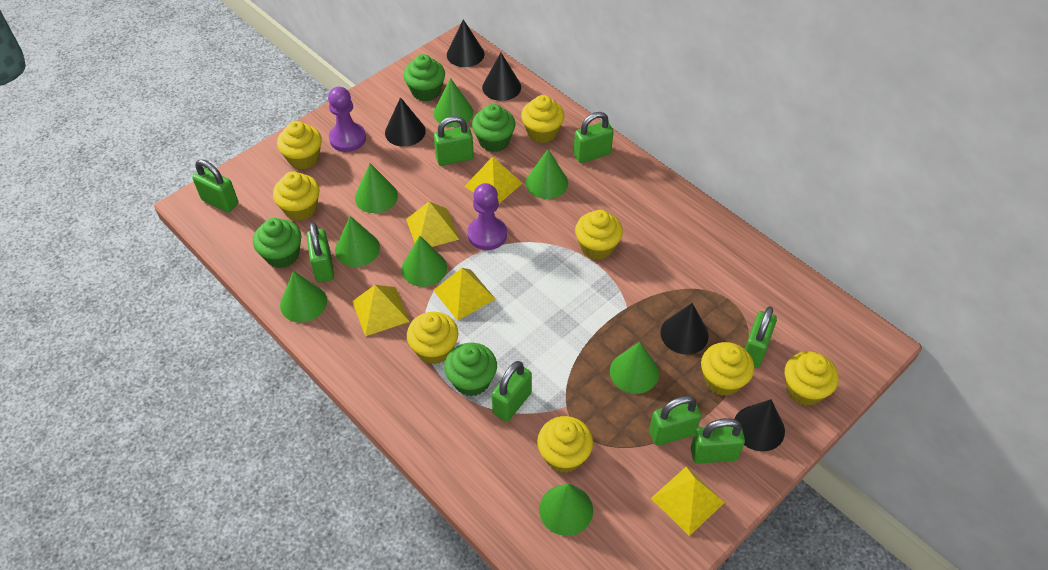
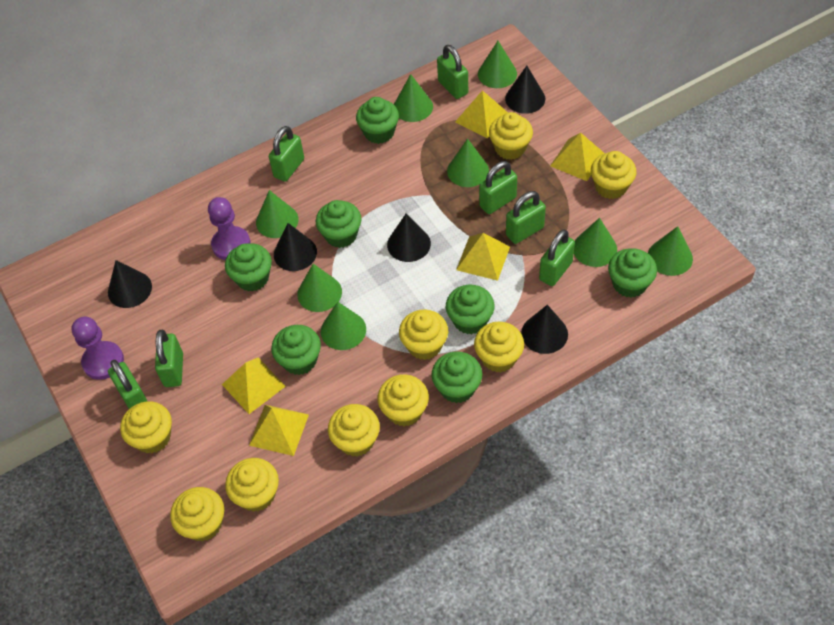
green cupcake: [253,218,301,268] [403,54,445,101] [444,343,497,397] [472,104,516,152] = 4 -> [225,243,272,292] [271,325,321,375] [316,200,362,248] [356,97,399,144] [432,352,482,403] [446,285,495,334] [608,248,657,298] = 7
green padlock: [192,159,239,213] [307,222,334,282] [434,116,474,166] [492,361,532,422] [574,112,614,163] [649,396,701,446] [691,418,745,464] [745,306,777,368] = 8 -> [108,360,147,409] [155,330,183,387] [269,126,304,182] [437,45,468,99] [479,161,517,214] [506,191,546,244] [539,229,575,286] = 7
yellow cupcake: [273,171,320,221] [277,121,322,170] [407,312,458,364] [521,95,564,143] [537,416,593,473] [575,210,623,260] [701,342,754,396] [785,351,839,406] = 8 -> [120,401,172,453] [170,487,224,542] [225,458,279,512] [328,404,380,457] [378,374,429,426] [399,310,448,360] [474,322,524,373] [489,112,533,160] [591,151,636,199] = 9

